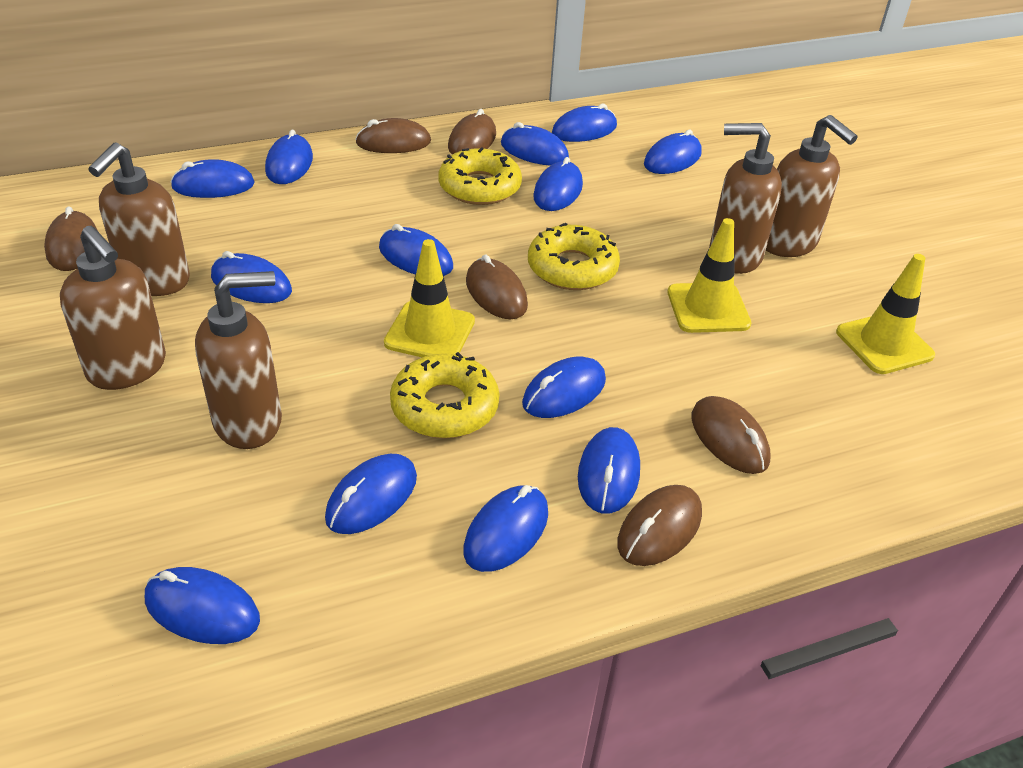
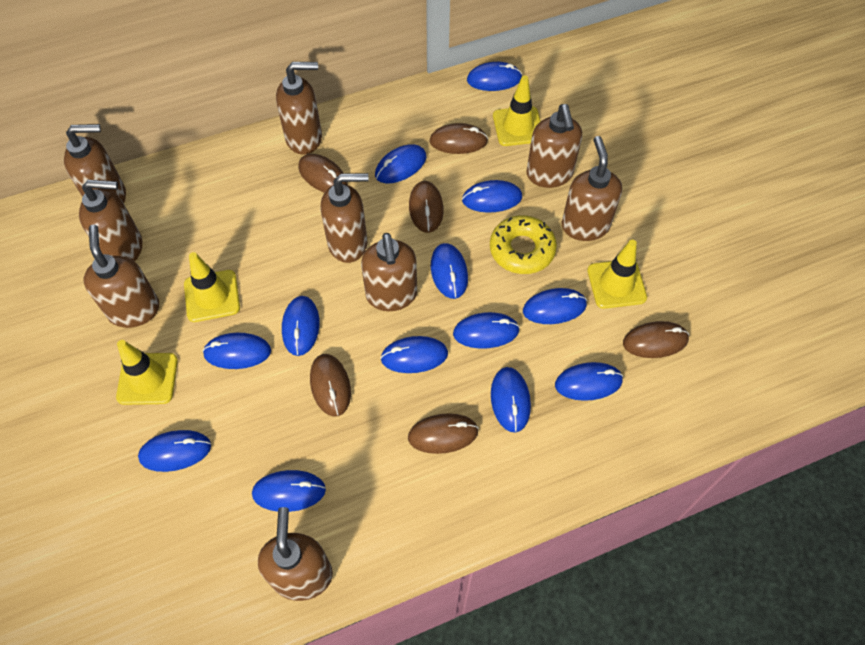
brown soap dispenser: [60,226,166,390] [88,143,190,296] [195,271,282,449] [709,123,782,274] [766,115,858,257] = 5 -> [64,124,126,203] [79,180,142,261] [83,225,159,328] [258,507,333,601] [276,62,322,155] [321,173,369,263] [361,233,417,311] [527,104,582,188] [562,136,622,241] = 9
yellow donut: [390,352,499,438] [438,147,522,205] [528,223,620,290] = 3 -> [490,215,557,274] = 1
yellow traffic cone: [384,239,475,358] [667,218,751,333] [836,254,935,374] = 3 -> [116,340,178,405] [184,252,240,322] [493,75,541,146] [587,240,647,309] = 4

